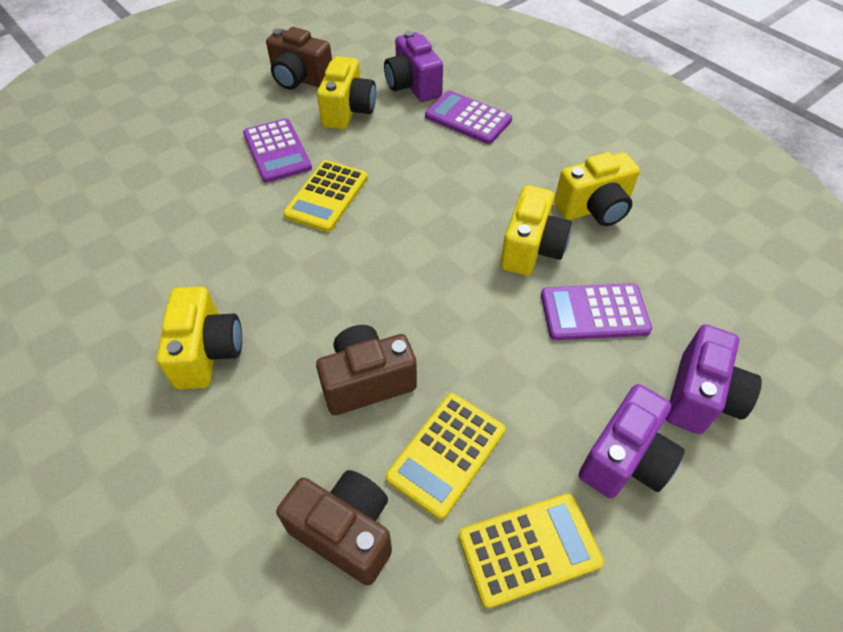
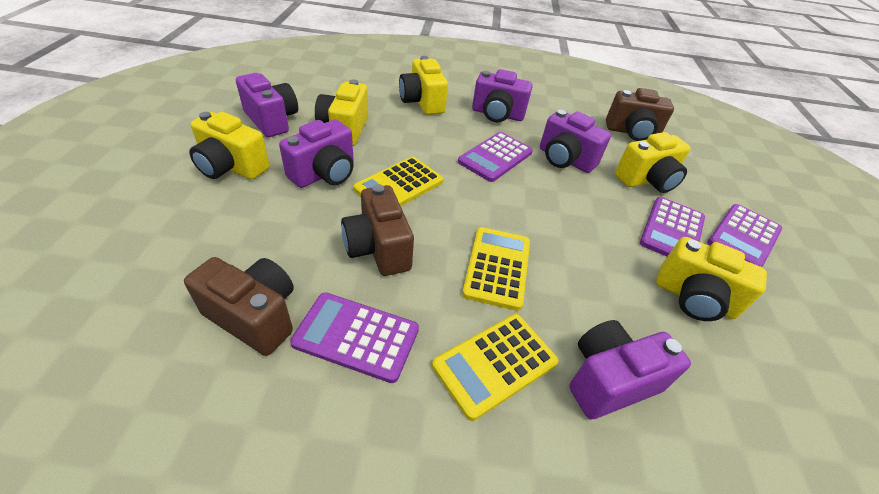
purple calculator: [243,118,312,183] [425,91,512,144] [541,283,652,340] = 3 -> [290,293,419,383] [458,132,533,182] [640,197,705,257] [707,204,782,267] = 4
purple camera: [384,31,443,102] [579,384,685,498] [666,324,762,434] = 3 -> [236,73,298,137] [279,120,354,188] [472,69,533,122] [540,110,611,173] [569,320,691,419] = 5
yellow camera: [156,286,242,389] [317,56,376,129] [500,185,572,276] [554,152,640,226] = 4 -> [189,112,270,180] [315,79,368,146] [399,56,448,115] [615,132,690,193] [656,237,767,321] = 5

